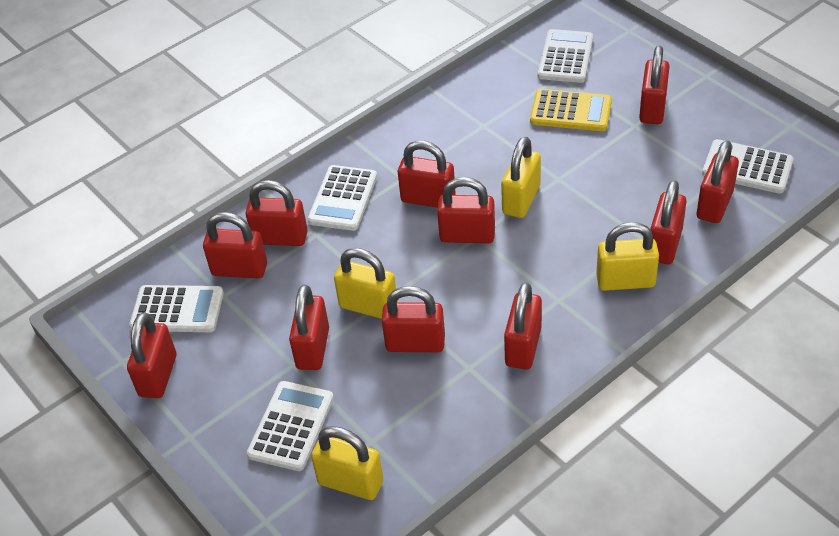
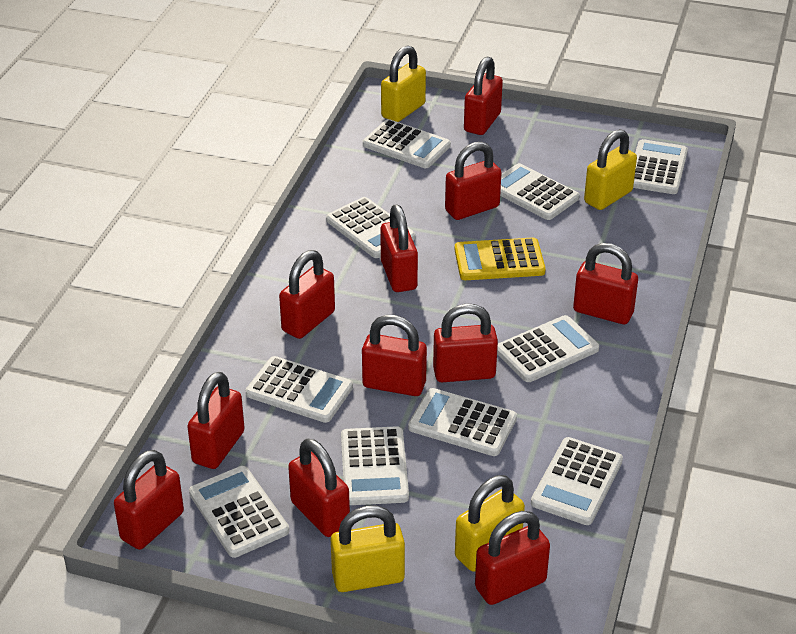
white calculator: [129,285,224,332] [247,381,334,471] [308,165,377,231] [538,29,593,83] [702,139,793,194] = 5 -> [189,466,289,558] [246,356,353,423] [326,197,415,258] [341,426,409,505] [363,119,451,168] [408,388,517,456] [497,315,599,382] [500,163,579,220] [531,437,623,525] [633,139,688,194] = 10

